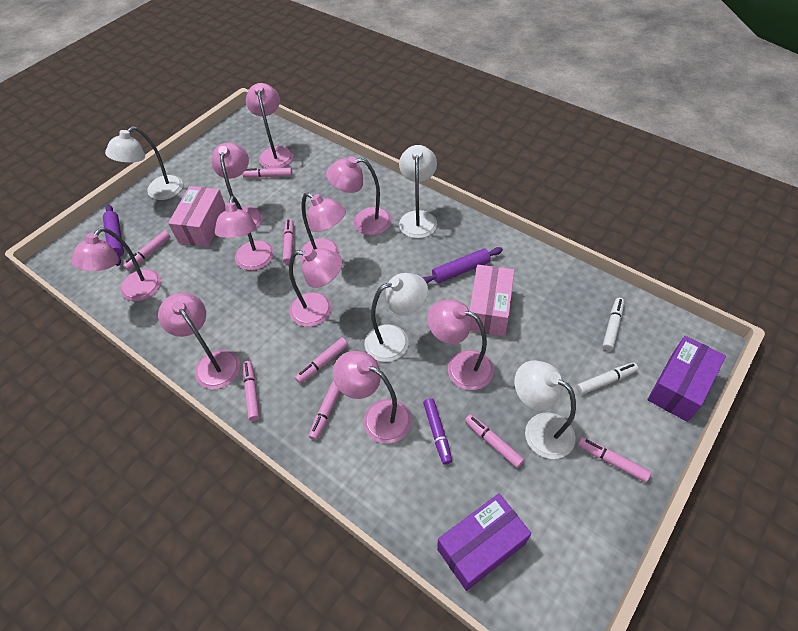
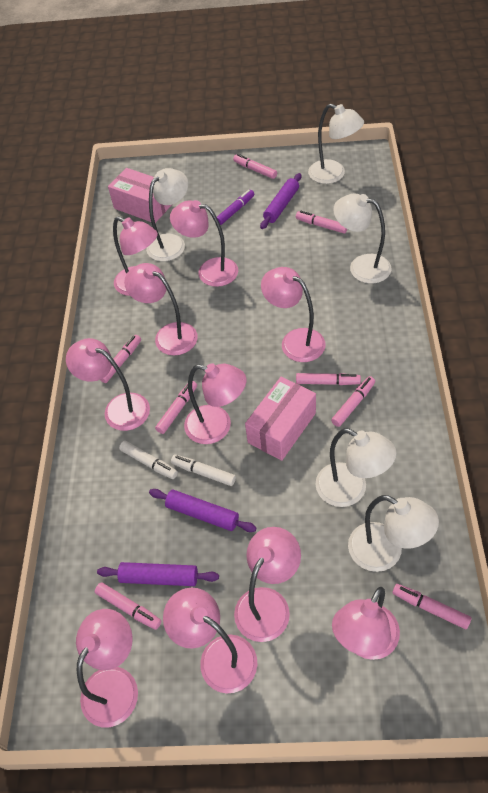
purple box: [437,493,531,591] [647,336,726,422] = 2 -> none = 0
purple rolling pin: [103,205,124,266] [423,247,503,283] = 2 -> [97,562,219,586] [149,489,257,532] [260,173,301,229] = 3
white lamp: [105,127,183,200] [364,273,428,362] [399,145,437,238] [514,360,576,459] = 4 -> [146,168,188,261] [308,104,364,184] [316,428,397,507] [333,194,392,284] [348,495,439,572] = 5

